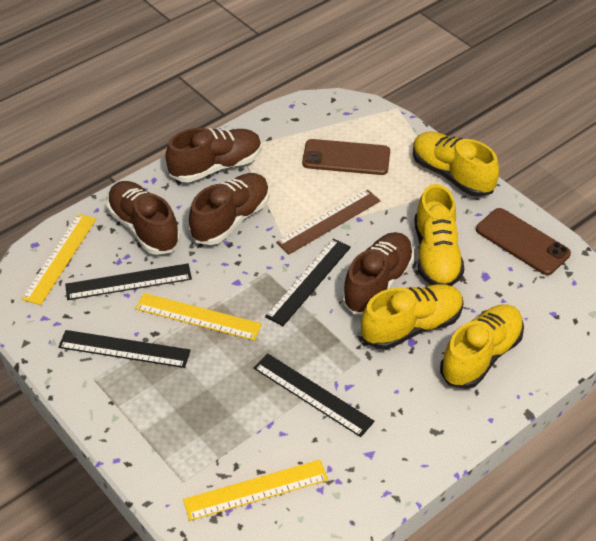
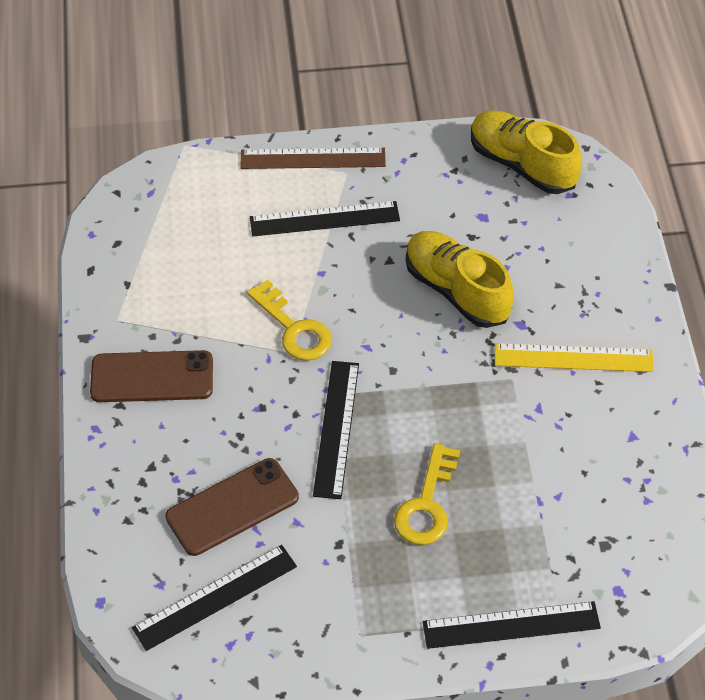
brown shoe: [107,181,180,255] [165,128,262,183] [189,173,269,245] [342,232,414,314] = 4 -> none = 0
yellow key: none = 0 -> [247,279,332,361] [394,443,460,545] = 2
yellow ruler: [22,214,96,305] [135,293,262,341] [183,460,328,521] = 3 -> [495,343,654,372] = 1
yellow shoe: [361,284,464,350] [413,131,499,197] [415,184,464,286] [440,304,524,389] = 4 -> [406,231,514,328] [471,110,582,194] = 2

